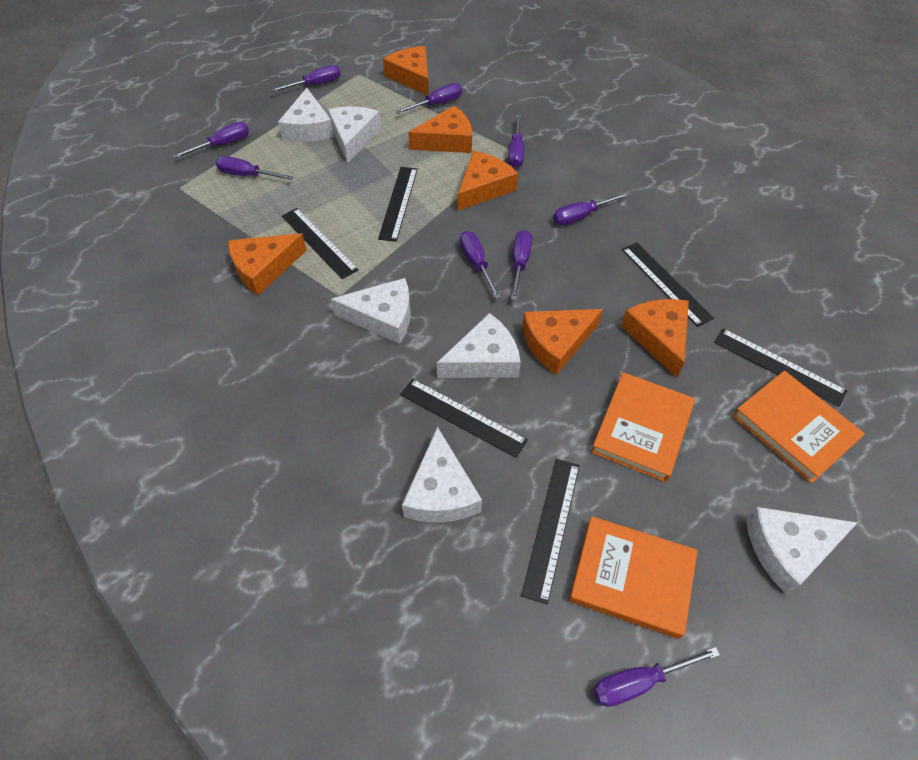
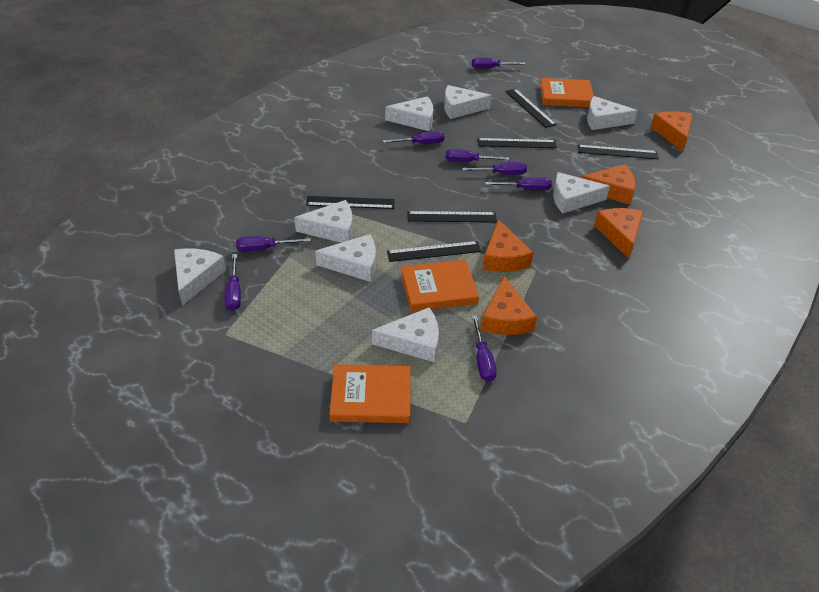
orange cheese: [228,233,307,295] [383,46,429,96] [408,106,472,153] [458,151,518,211] [522,309,603,375] [621,299,689,378] = 6 -> [481,276,537,335] [482,219,534,272] [581,165,636,205] [594,208,643,258] [651,111,693,151] = 5
purple screwdriver: [173,122,249,158] [216,156,293,180] [271,65,341,92] [396,83,462,114] [460,231,501,299] [508,115,524,168] [511,230,532,301] [553,192,630,225] [594,647,720,707] = 9 -> [225,254,241,311] [236,236,311,252] [383,131,444,144] [446,149,509,162] [462,162,527,175] [472,57,525,68] [472,316,497,382] [485,177,552,191] = 8
white cheese: [278,88,334,142] [328,107,381,163] [331,278,411,344] [402,427,482,523] [437,313,521,378] [746,507,857,595] = 6 -> [174,248,226,306] [294,200,353,243] [315,234,376,282] [372,307,439,362] [385,96,433,131] [444,85,492,119] [553,172,610,214] [587,96,638,130] = 8

